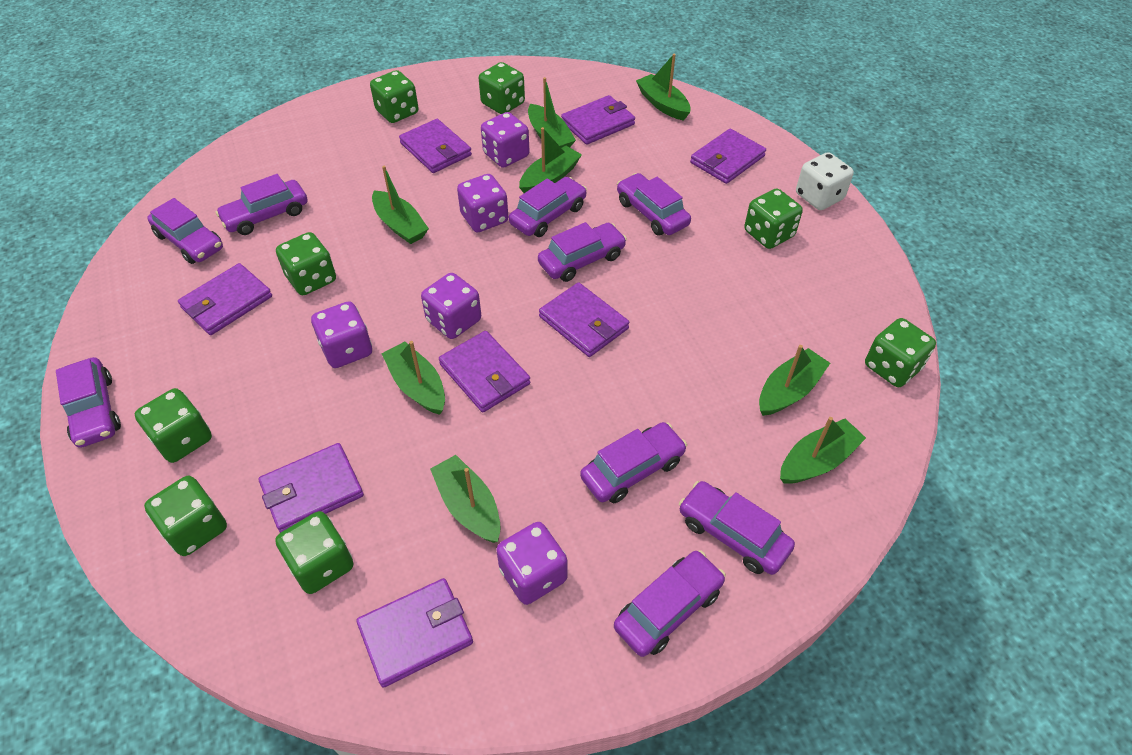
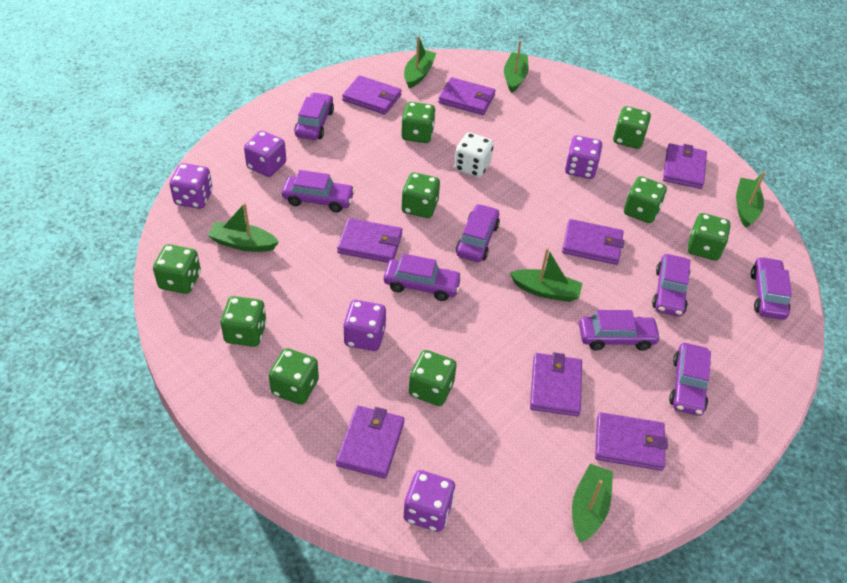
green boat: [372,166,429,244] [381,341,445,415] [430,455,501,543] [519,127,582,193] [528,77,576,148] [636,54,691,121] [759,345,830,416] [780,417,866,484] = 8 -> [207,203,279,252] [404,36,436,88] [504,40,528,93] [510,248,582,302] [572,464,613,542] [736,172,766,228] = 6
green dice: [135,388,212,463] [144,476,227,556] [275,511,353,594] [276,232,336,295] [370,70,418,123] [479,62,525,114] [744,189,803,249] [865,318,936,387] = 8 -> [153,244,201,294] [220,296,267,347] [269,348,319,405] [401,102,436,143] [401,172,440,218] [409,350,457,406] [613,106,651,149] [624,176,667,223] [688,213,731,261] = 9
purple car: [56,357,121,448] [147,198,223,264] [215,174,308,235] [509,177,587,237] [538,222,627,282] [580,422,687,503] [614,550,726,657] [617,173,691,236] [679,481,795,575] = 9 -> [282,170,355,212] [294,92,334,140] [384,254,462,301] [456,204,500,262] [579,310,661,351] [652,254,690,317] [669,343,711,416] [751,256,792,320] = 8

